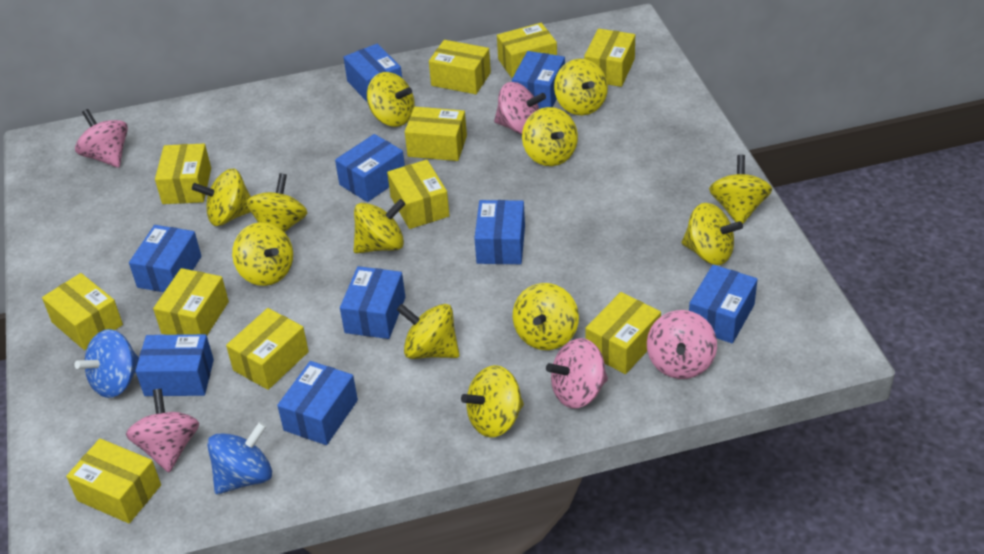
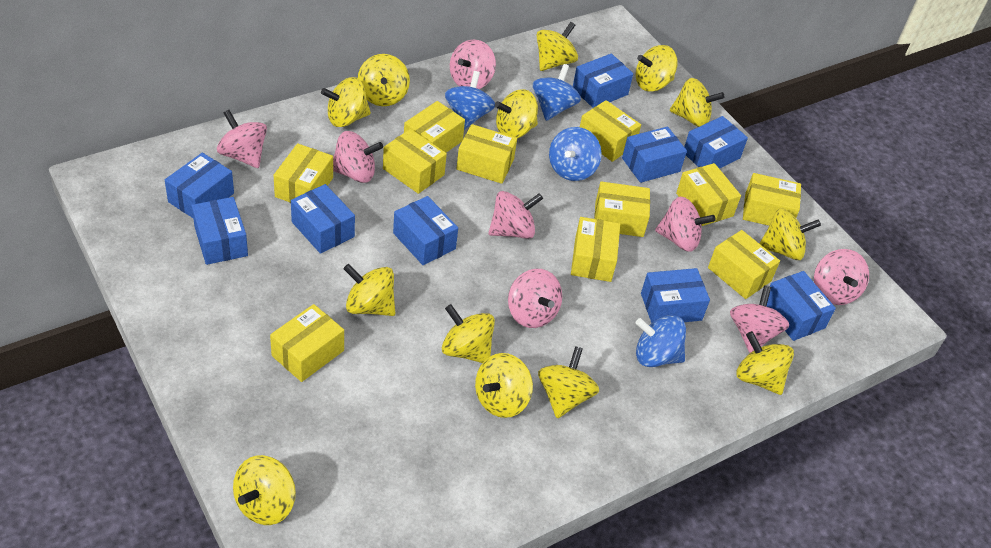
blue spinning top: [74,329,139,398] [207,422,272,494] = 2 -> [445,71,495,130] [533,64,581,121] [549,127,602,181] [635,315,686,367] = 4
pink spinning top: [75,109,128,168] [126,389,199,472] [494,82,546,135] [546,338,608,409] [647,310,717,379] = 5 -> [217,110,267,168] [333,131,383,183] [450,39,496,89] [489,191,543,239] [508,269,562,328] [655,197,716,252] [730,285,789,353] [814,249,869,305] = 8
yellow spinning top: [192,168,251,226] [232,222,293,286] [246,173,307,232] [354,199,405,253] [367,72,414,127] [397,304,460,359] [461,365,524,438] [513,283,579,350] [522,107,578,166] [554,59,608,116] [682,203,743,265] [709,155,772,224] = 12 -> [233,455,296,525] [321,77,371,127] [343,264,395,316] [358,54,410,106] [442,304,495,363] [475,353,533,418] [495,89,538,138] [537,22,578,71] [538,346,599,418] [636,45,678,92] [670,78,724,127] [736,331,794,395] [759,208,821,260] = 13

